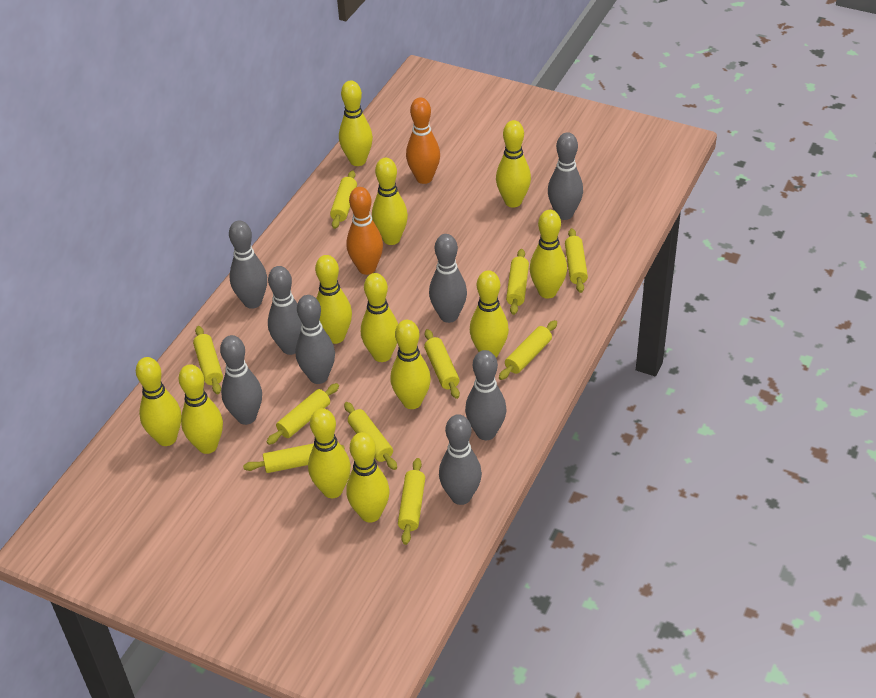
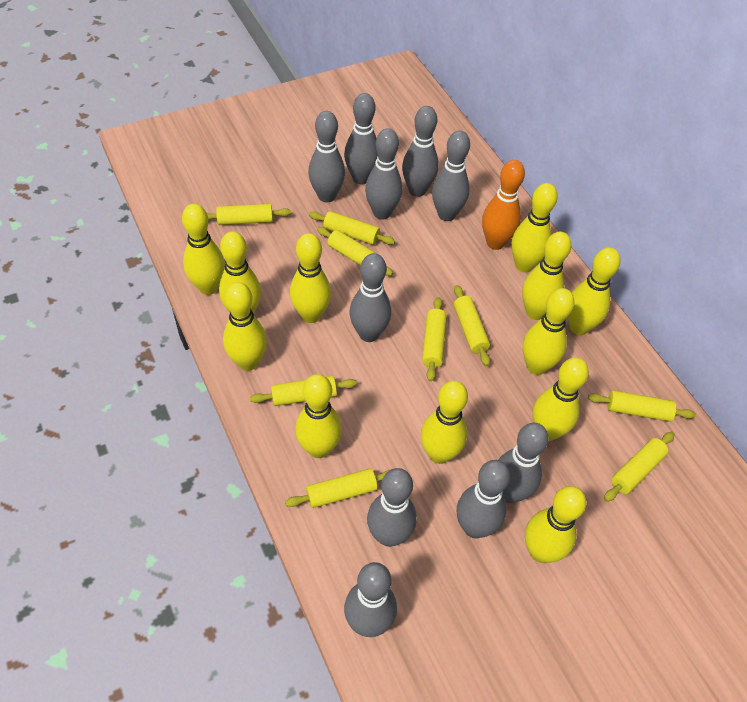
grey bowling pin: [220,335,262,425] [229,221,267,309] [268,266,302,355] [295,295,335,384] [429,234,467,323] [439,414,482,505] [465,350,507,440] [548,132,583,220] = 8 -> [308,111,345,202] [344,93,378,184] [344,562,397,637] [350,253,391,342] [365,128,403,220] [367,468,417,547] [402,106,439,197] [432,131,470,221] [457,460,510,538] [498,423,549,503] = 10
orange bowling pin: [346,187,383,275] [406,97,440,184] = 2 -> [482,160,525,250] = 1
yellow rolling pin: [193,326,223,394] [243,443,345,473] [266,383,339,445] [330,170,357,229] [344,402,397,470] [398,458,425,545] [424,329,460,399] [499,320,557,380] [506,249,529,315] [565,228,588,293] = 10 -> [207,204,291,225] [250,376,357,406] [285,468,389,508] [309,211,395,245] [317,227,393,276] [422,297,447,382] [454,285,490,366] [588,390,696,422] [604,431,675,502] = 9

